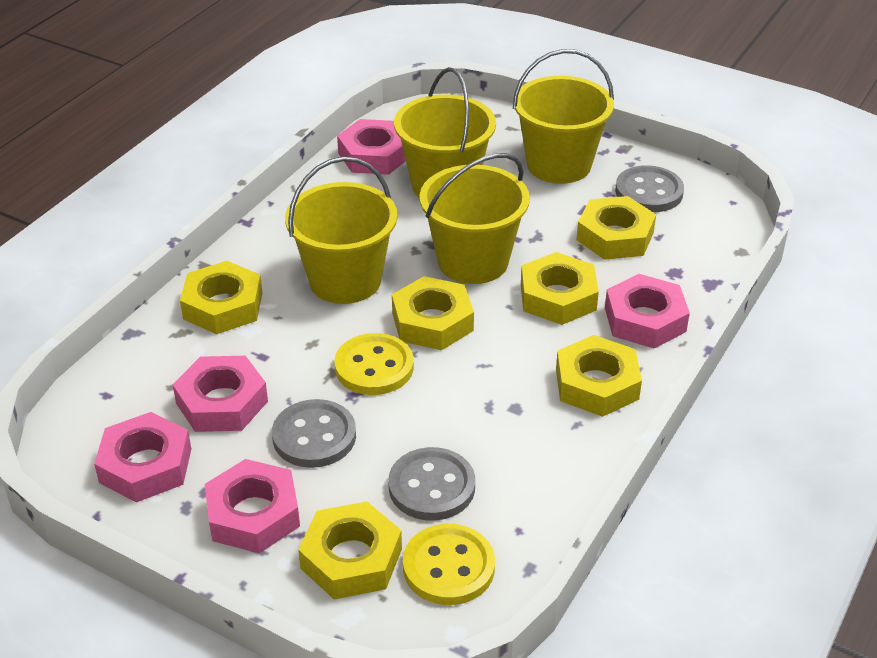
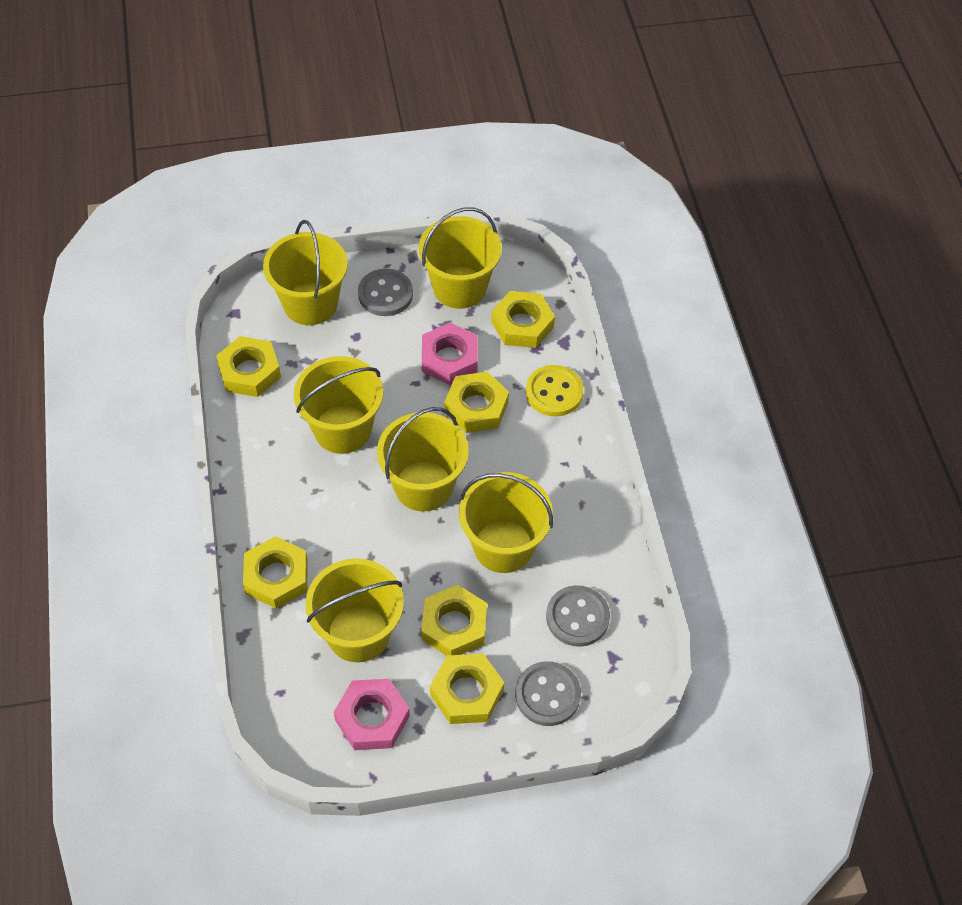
pink nut: [94,412,191,503] [173,356,268,432] [205,459,300,553] [337,119,406,175] [605,274,690,349] = 5 -> [334,679,410,750] [422,323,478,385] = 2
yellow bucket: [285,157,397,304] [394,67,496,198] [420,153,530,284] [513,49,614,184] = 4 -> [263,220,348,325] [294,356,383,454] [305,558,404,663] [377,407,469,512] [419,207,502,309] [459,472,553,573] = 6
yellow button: [334,333,414,395] [403,524,495,605] = 2 -> [526,365,583,416] = 1

